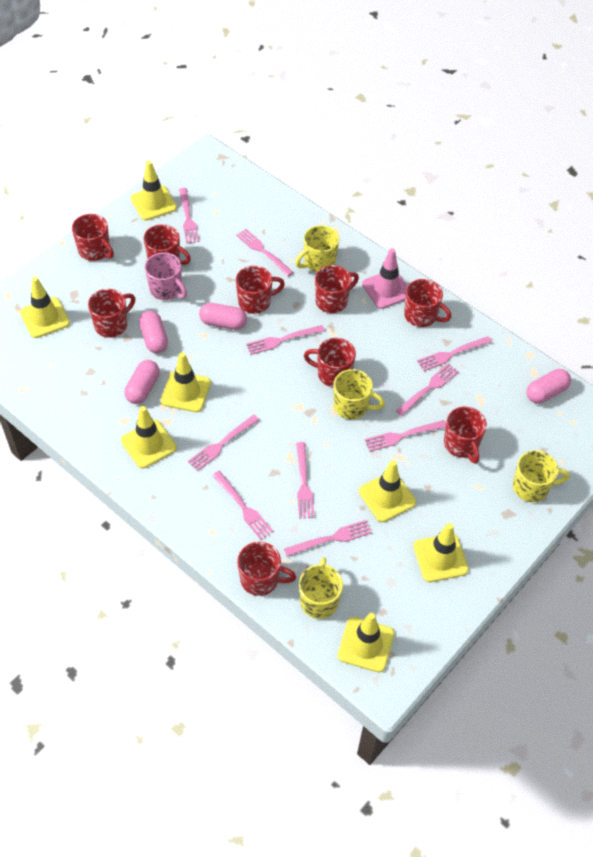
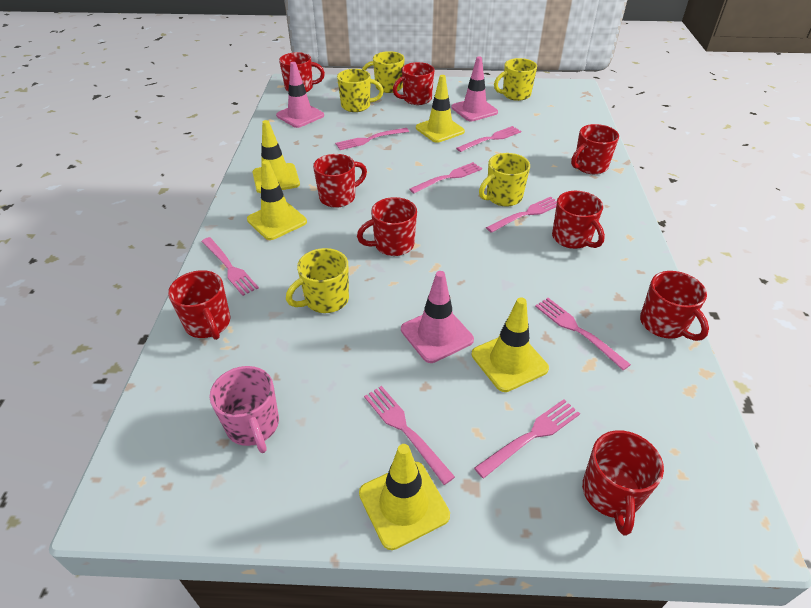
pink capsule: [124,360,160,404] [139,311,168,353] [199,303,247,330] [526,369,571,404] = 4 -> none = 0
pink fork: [179,188,199,244] [188,415,259,471] [212,471,273,540] [236,229,293,276] [246,325,325,355] [284,520,372,557] [296,442,315,519] [365,420,446,452] [396,363,459,416] [417,336,492,371] = 10 -> [201,237,259,296] [335,128,409,150] [364,386,455,485] [410,162,482,193] [456,126,521,152] [474,399,580,479] [486,197,557,233] [535,298,631,370] = 8
pink traffic cone: [362,248,408,309] = 1 -> [276,62,324,128] [401,271,474,363] [452,57,498,121] = 3
yellow mug: [295,225,339,272] [299,557,343,619] [334,369,385,419] [513,450,570,502] = 4 -> [286,248,349,313] [337,69,384,112] [362,51,405,93] [479,153,530,206] [494,58,537,101] = 5
yellow traffic cone: [20,277,70,338] [121,406,177,469] [131,161,177,221] [161,352,211,412] [338,613,394,673] [359,460,416,522] [413,523,469,582] = 7 -> [247,160,307,240] [253,120,300,193] [359,444,450,550] [416,75,465,143] [472,297,549,392] = 5

